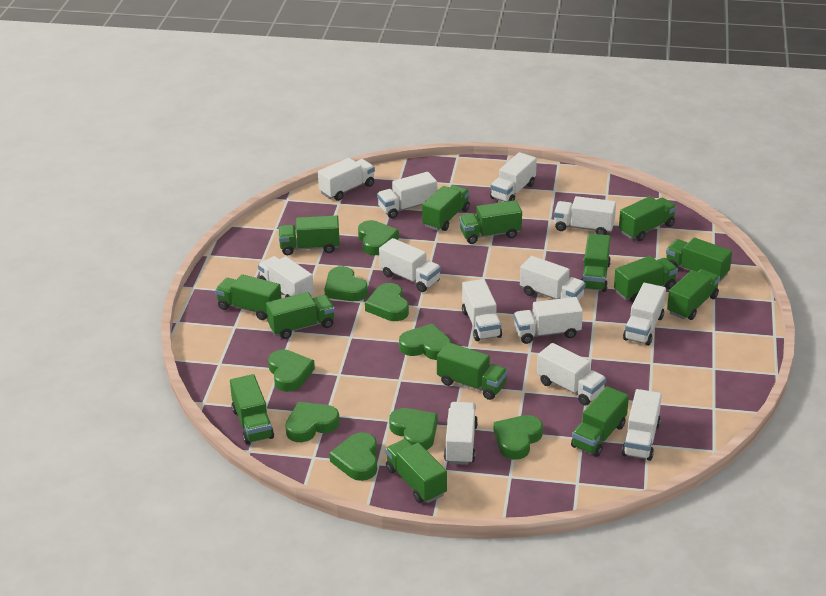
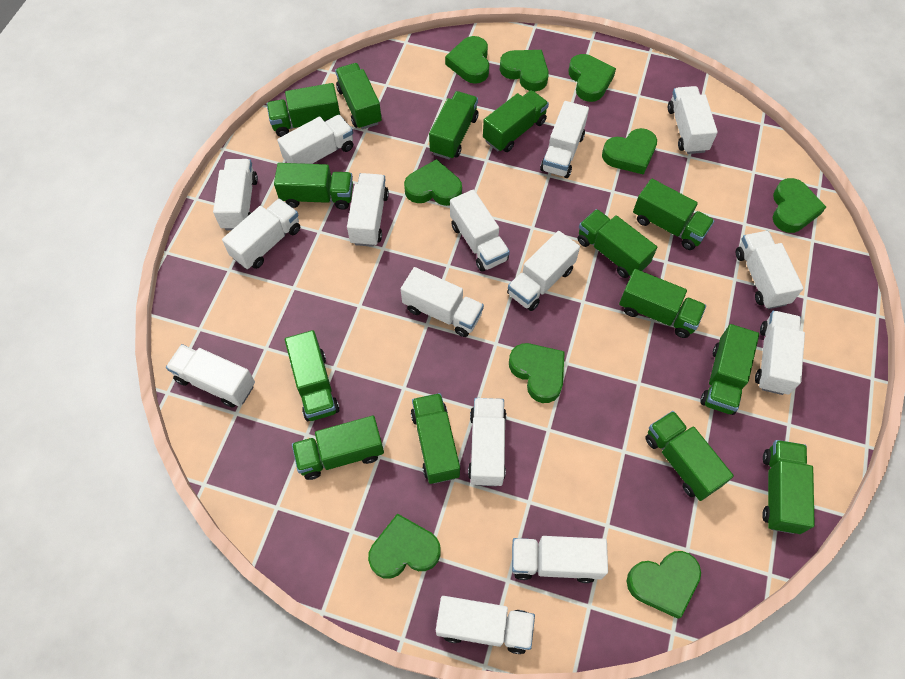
white truck: [258,256,314,297] [318,158,375,201] [377,172,437,218] [379,238,441,292] [444,402,478,465] [462,279,502,341] [490,152,537,202] [514,297,583,344] [520,256,586,301] [537,343,606,406] [554,196,616,235] [622,389,662,461] [623,283,666,346] = 13 -> [166,344,255,408] [213,159,258,230] [222,198,300,269] [277,115,353,164] [347,173,389,247] [401,267,484,337] [436,596,535,654] [450,189,510,272] [468,398,507,486] [507,231,580,311] [512,536,608,583] [540,101,589,178] [668,86,718,154] [736,231,804,309] [755,311,805,395] = 15

